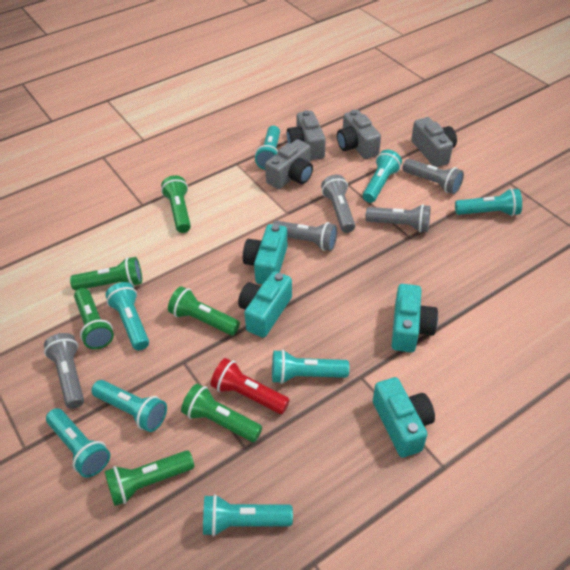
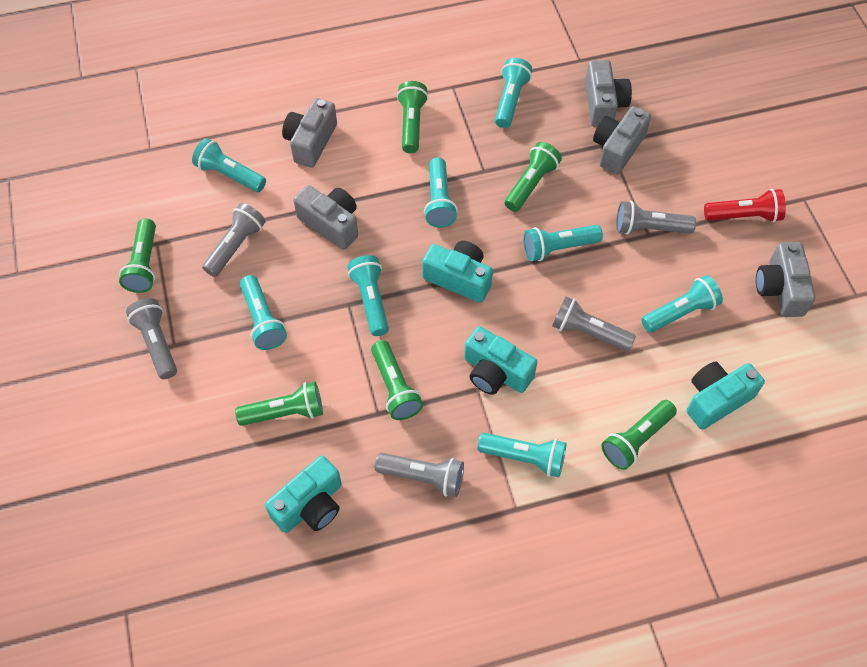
grey camera: [265,139,313,189] [287,110,326,160] [337,110,381,159] [411,117,457,167] = 4 -> [282,98,337,168] [293,185,358,250] [585,60,632,127] [593,106,651,174] [756,242,816,317] = 5

